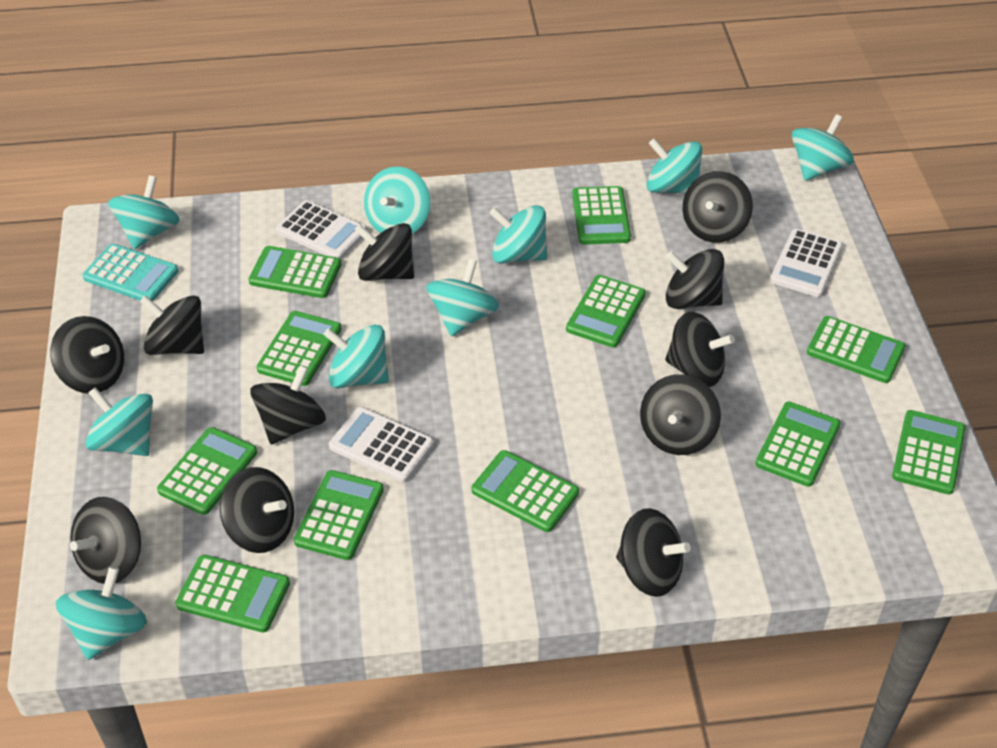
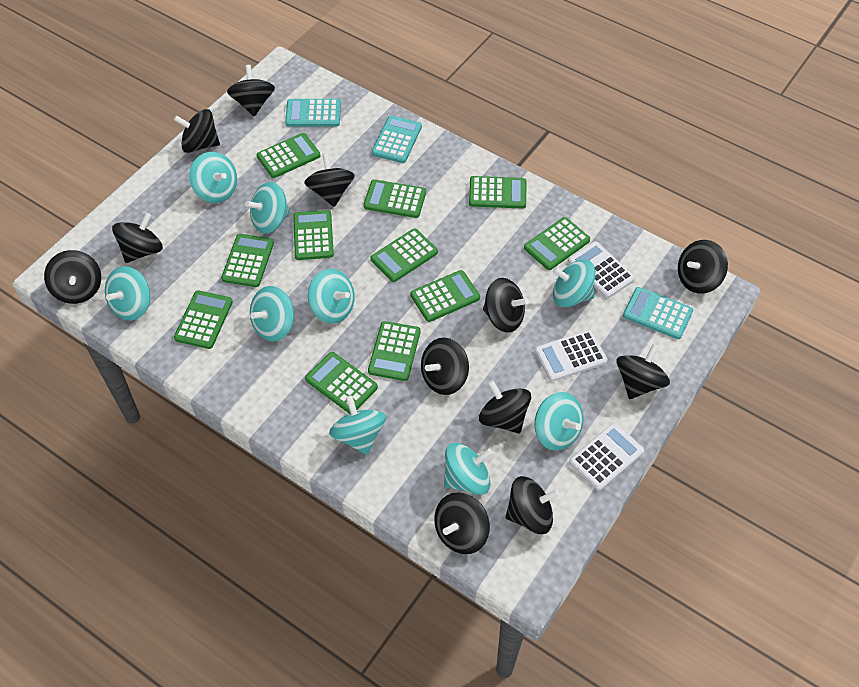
black spinning top: [50,316,124,394] [70,497,141,584] [140,295,204,355] [220,467,294,553] [251,365,326,445] [355,223,414,281] [616,508,691,597] [640,374,721,455] [665,312,735,387] [666,249,724,309] [683,171,753,243] = 11 -> [44,250,101,304] [112,213,163,263] [174,109,220,153] [227,65,275,116] [304,153,355,207] [421,338,469,395] [434,492,490,554] [479,380,531,434] [483,278,529,333] [506,476,560,534] [616,344,670,399] [678,240,728,294] = 12
turquoise calculator: [82,244,178,301] = 1 -> [285,99,341,127] [372,116,422,163] [623,287,693,339] = 3

